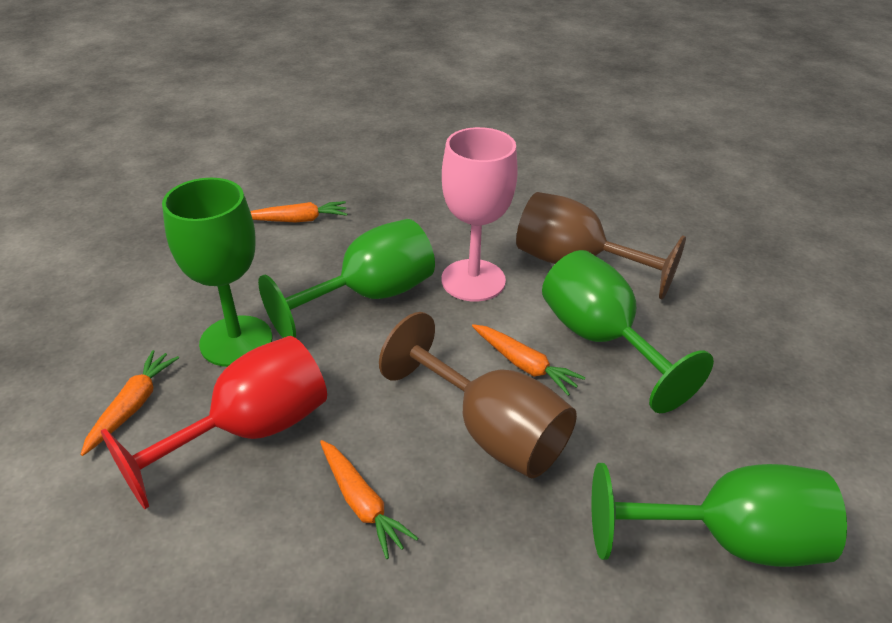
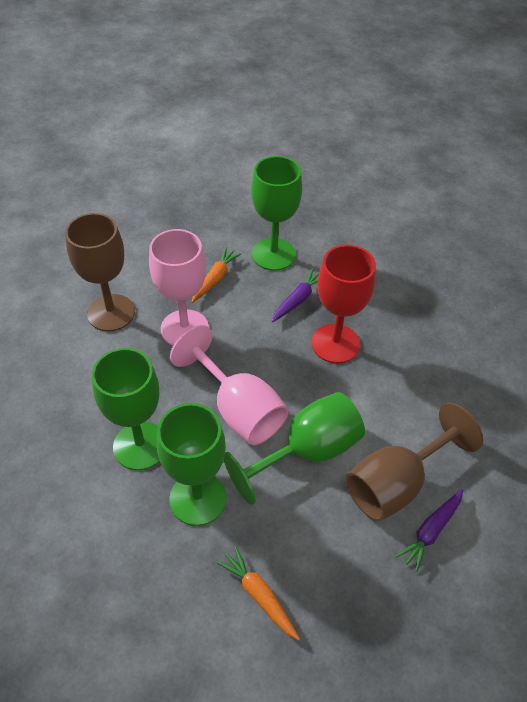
orange carrot: [81,350,179,456] [250,201,347,222] [320,440,418,559] [472,324,586,396] = 4 -> [192,247,241,303] [217,547,300,641] = 2
pink goblet: [442,127,518,302] = 1 -> [149,229,209,346] [170,325,289,445] = 2
purple carrot: none = 0 -> [272,268,319,322] [396,489,463,572] = 2

